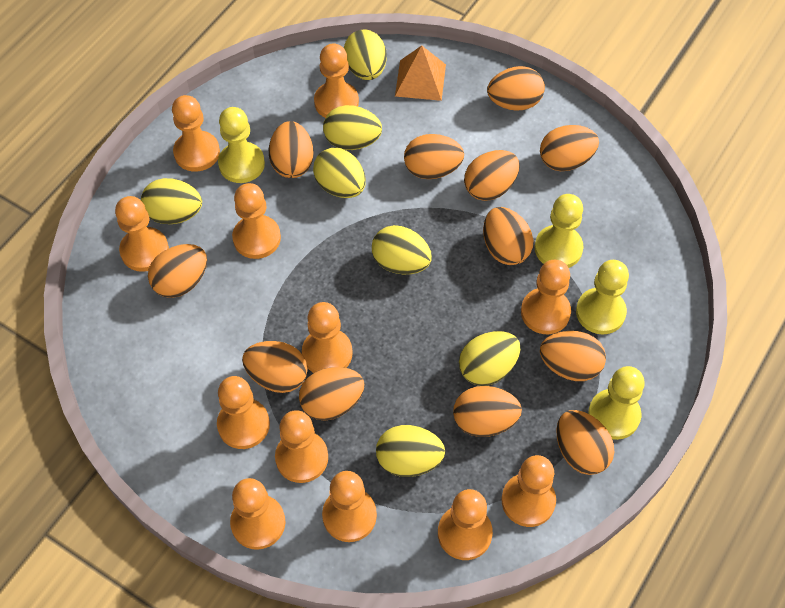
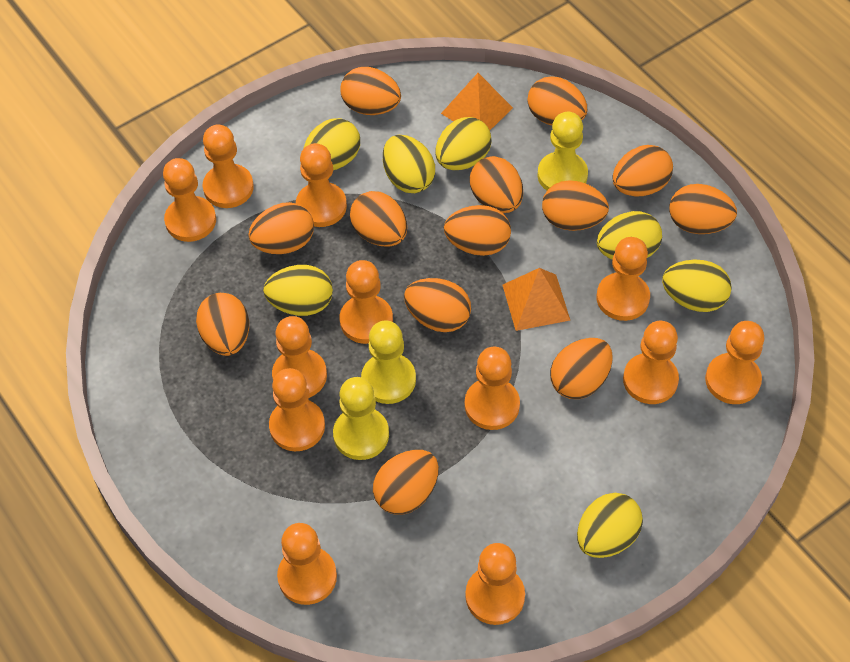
orange egg: [148,244,207,298] [242,341,308,393] [269,121,314,178] [299,367,365,421] [404,134,464,179] [453,386,522,437] [464,150,519,201] [483,207,533,265] [487,66,545,111] [540,125,599,171] [540,331,606,381] [556,410,614,475] = 12 -> [196,293,249,356] [248,202,314,254] [340,67,401,115] [350,191,407,247] [373,450,439,515] [404,278,471,332] [444,205,511,256] [470,156,523,213] [527,76,587,125] [542,180,609,231] [550,338,612,399] [612,145,673,196] [669,184,737,234] = 13
orange pyramid: [395,46,446,101] = 1 -> [441,73,513,130] [503,268,570,331] = 2
yellow pawn: [218,107,265,183] [535,194,584,268] [576,260,629,335] [588,366,645,440] = 4 -> [333,377,389,460] [361,320,416,404] [538,112,588,190] = 3

